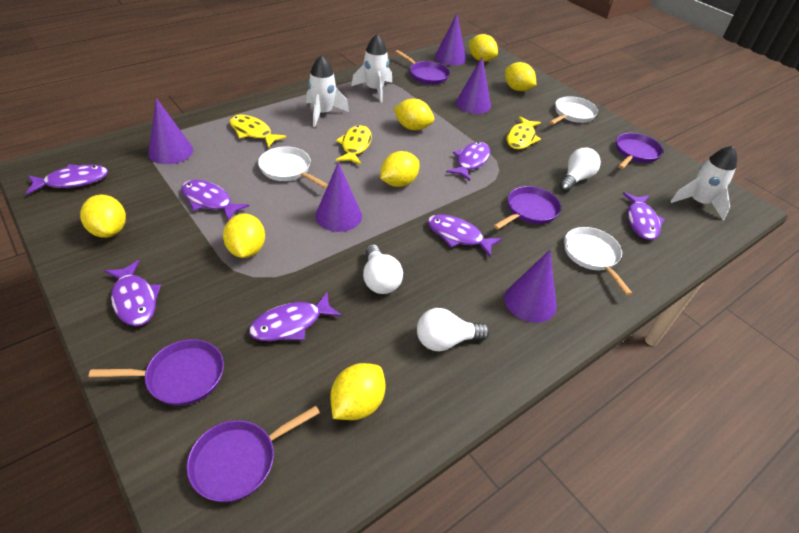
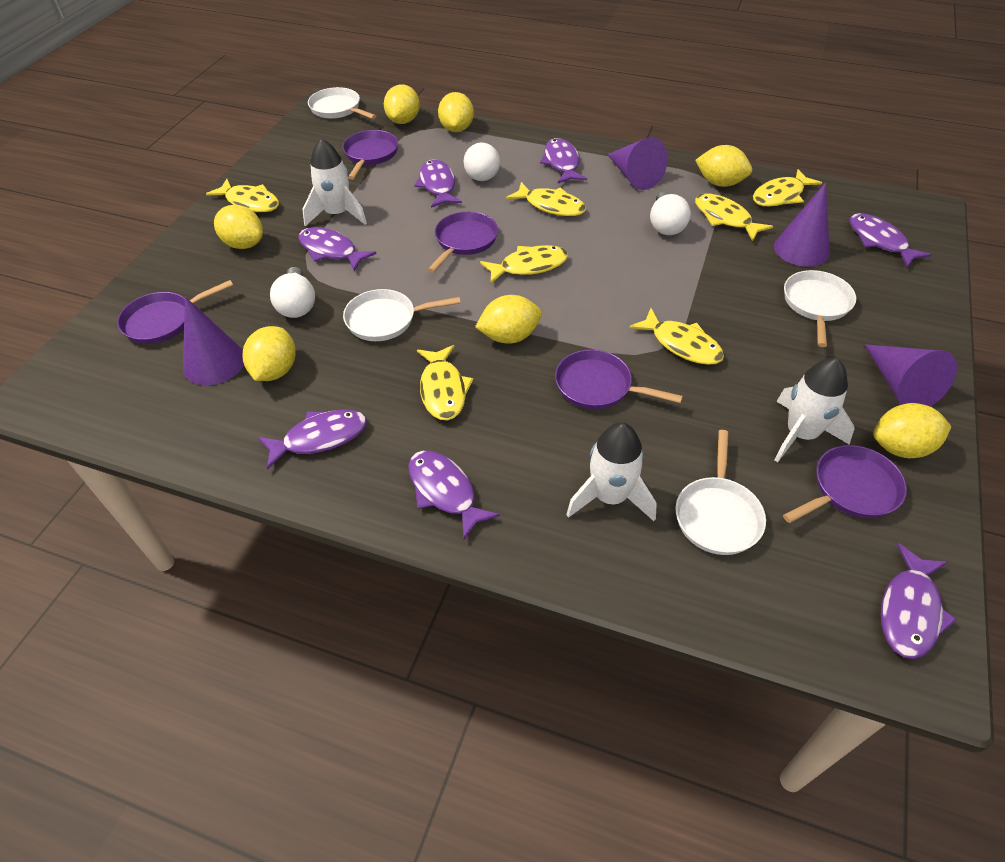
purple cone: [148,98,193,164] [315,162,362,232] [435,13,466,66] [456,57,491,114] [504,250,557,323] = 5 -> [183,297,244,385] [607,137,668,190] [774,182,830,267] [865,344,957,407] = 4
white pan: [258,146,328,188] [549,96,598,125] [564,227,632,296] = 3 -> [308,87,376,119] [343,289,460,341] [676,430,766,555] [784,270,856,347] = 4
yellow fish: [229,115,287,148] [336,125,372,165] [507,116,541,150] = 3 -> [206,179,279,213] [417,345,474,421] [480,245,568,283] [506,182,586,216] [629,308,724,365] [695,193,773,241] [753,169,822,207] = 7

